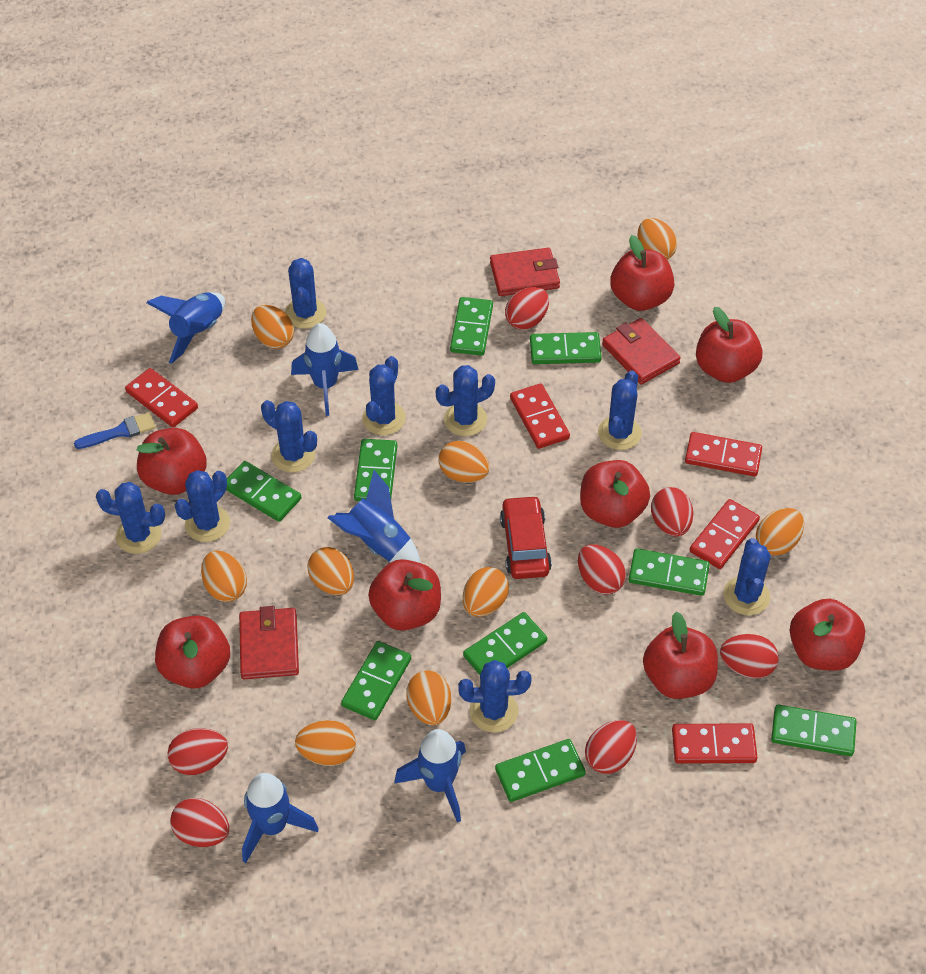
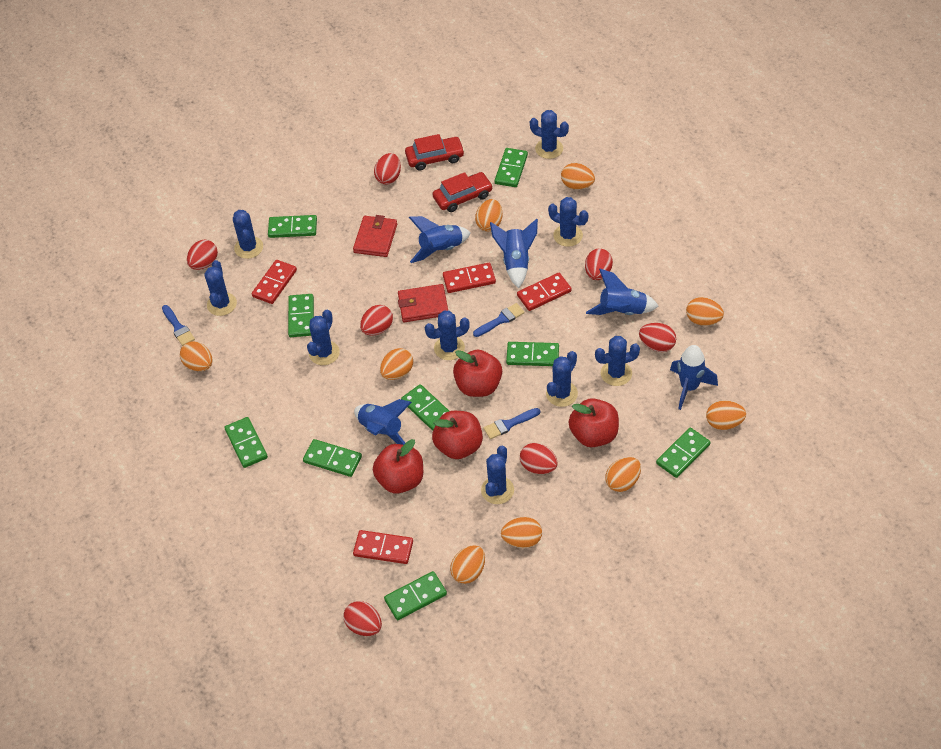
blue brush: [74,412,156,449] = 1 -> [162,305,195,346] [473,303,525,337] [484,408,541,439] = 3
red apple: [137,428,207,495] [155,615,230,689] [368,559,441,631] [580,460,650,528] [610,235,674,311] [643,612,718,699] [696,307,762,383] [790,599,865,671] = 8 -> [373,439,423,494] [432,411,483,459] [453,350,502,397] [569,398,619,447] = 4
red car: [500,495,552,579] = 1 -> [405,134,465,171] [433,172,493,212] = 2
red domino: [125,368,198,427] [510,384,570,449] [672,723,757,764] [685,432,762,477] [690,499,760,569] = 5 -> [252,260,297,304] [353,530,413,564] [443,263,496,293] [517,273,572,311] = 4
red wallet: [239,606,299,679] [490,248,560,296] [602,318,681,385] = 3 -> [353,215,397,257] [398,284,448,322] = 2

